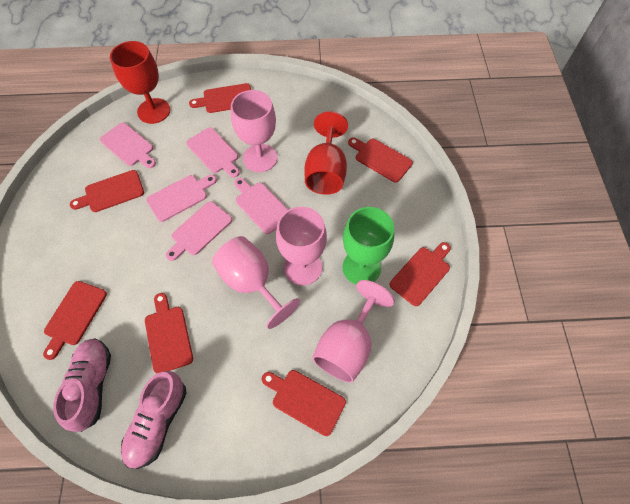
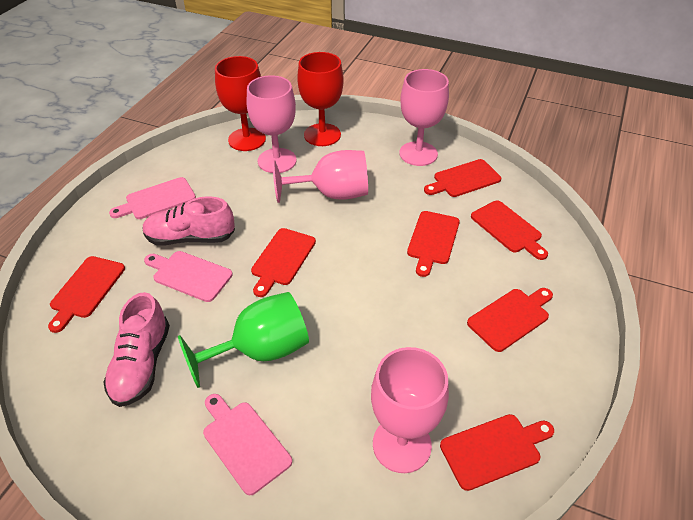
pink cutting board: [100,123,156,168] [146,175,217,222] [166,201,232,261] [186,128,240,178] [234,178,288,234] = 5 -> [109,177,196,219] [144,251,233,302] [203,394,292,495] = 3

